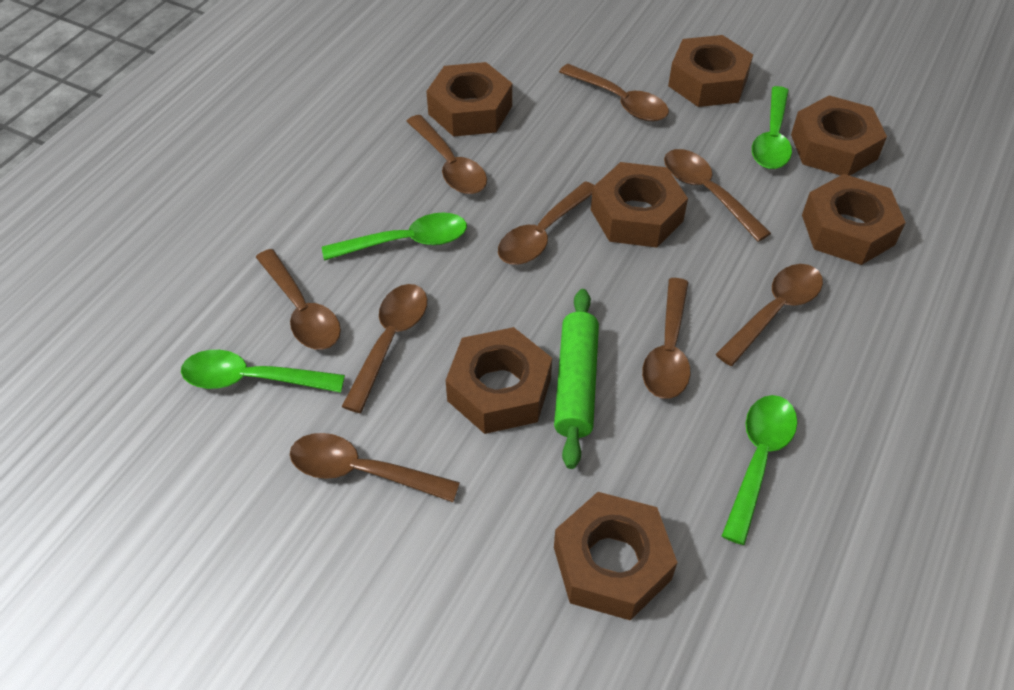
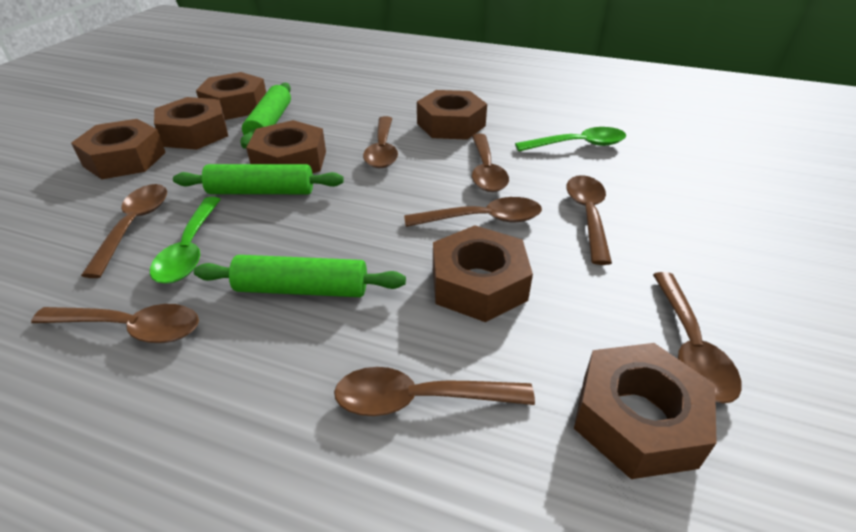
brown spoon: [256,249,341,350] [290,433,460,502] [342,284,427,413] [406,115,487,194] [498,181,594,265] [559,64,669,121] [642,278,690,399] [664,149,771,242] [715,264,823,366] = 9 -> [31,304,199,343] [81,184,167,278] [334,367,535,416] [363,116,398,168] [404,197,542,227] [472,134,509,192] [566,175,612,265] [653,272,742,403] = 8
green rolling pin: [554,289,599,469] = 1 -> [173,164,344,194] [194,255,406,297] [240,83,291,149] = 3
green spoon: [181,350,345,393] [322,213,467,261] [722,395,797,545] [752,86,792,169] = 4 -> [150,197,221,284] [515,127,626,151] = 2

